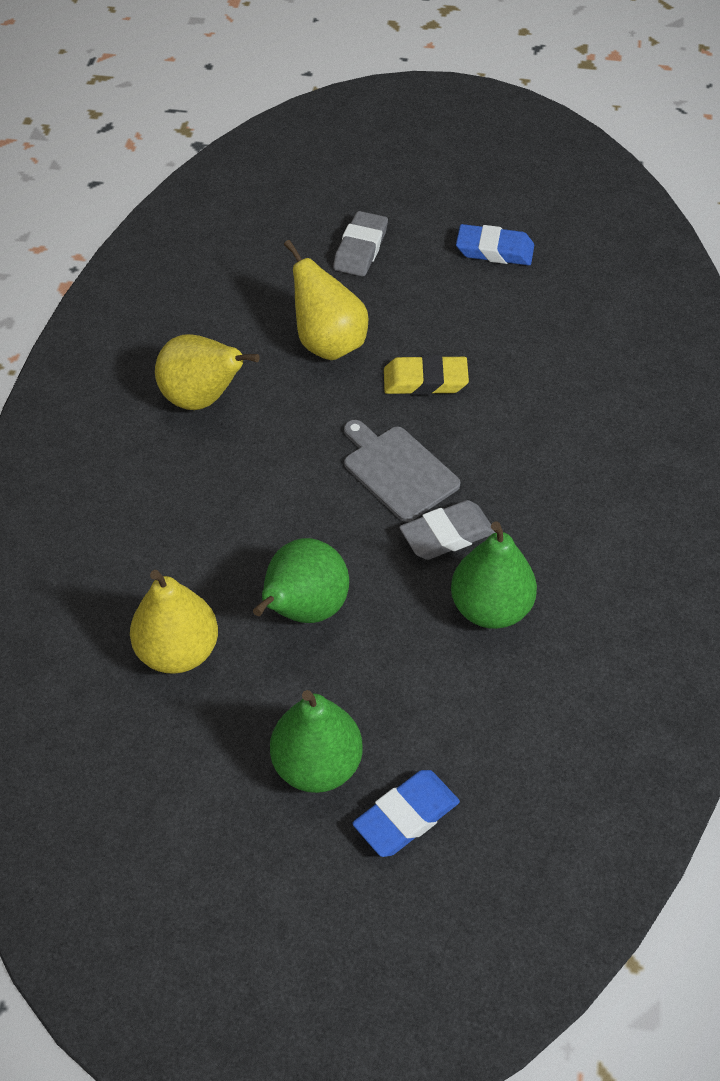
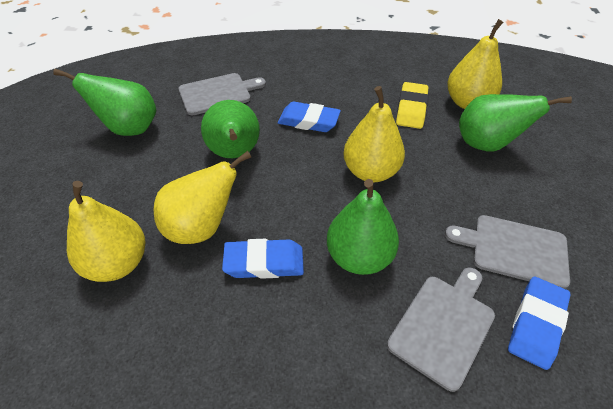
blue eraser: [352,770,460,857] [456,224,534,265] = 2 -> [222,239,304,279] [278,102,341,132] [508,277,571,370] = 3
green pear: [253,538,349,623] [270,690,363,793] [451,521,537,629] = 3 -> [53,69,156,136] [201,100,260,158] [327,179,399,275] [459,94,572,152] = 4
grey cutting board: [344,420,460,522] = 1 -> [178,73,266,115] [387,268,495,392] [445,215,570,289] = 3
grey eraser: [333,211,388,277] [399,500,496,560] = 2 -> none = 0
yellow pear: [130,570,218,674] [155,334,259,410] [284,240,368,360] = 3 -> [67,181,145,282] [154,151,251,244] [343,86,405,182] [447,19,503,109] = 4

